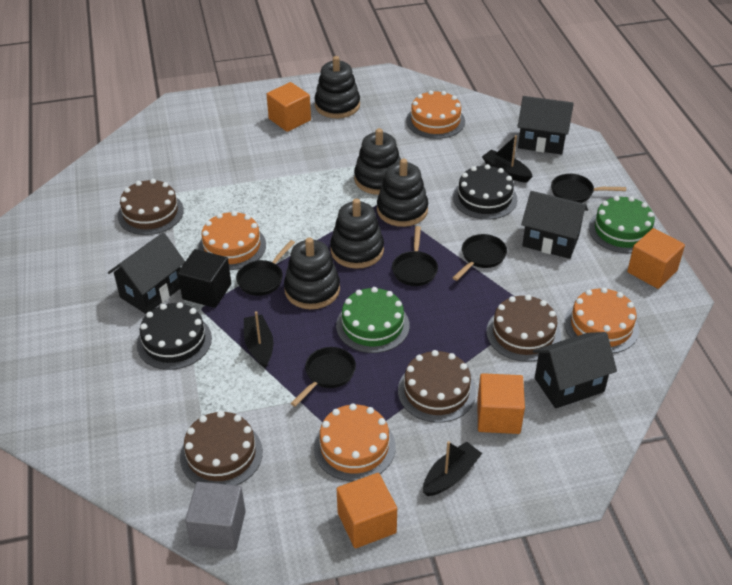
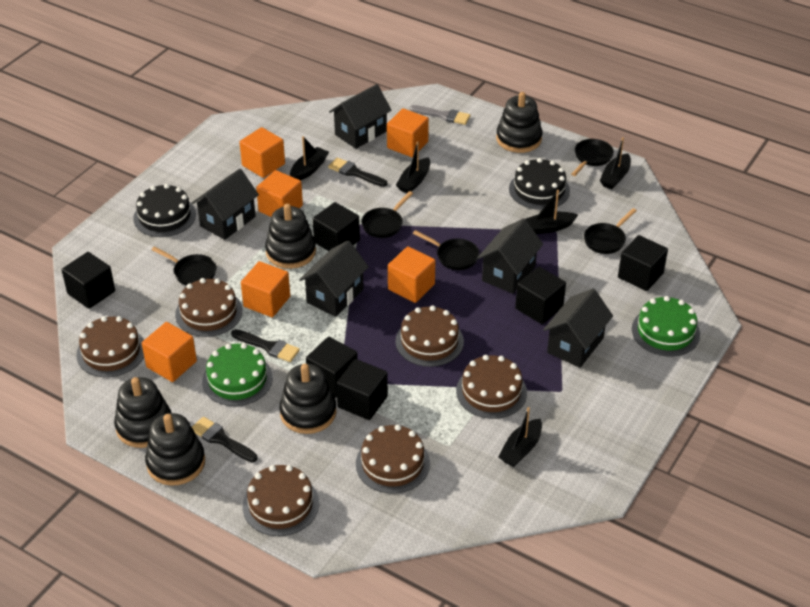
black boat: [244,311,273,368] [423,441,482,496] [482,135,533,183] = 3 -> [290,136,329,180] [396,141,430,193] [498,407,542,467] [526,190,578,234] [600,137,631,189] = 5
black brush: none = 0 -> [192,417,257,462] [231,329,300,362] [328,158,387,187] = 3
black cube: [177,249,231,308] = 1 -> [61,252,115,309] [306,337,358,398] [313,202,360,251] [336,359,388,420] [515,267,566,324] [618,235,668,291] = 6
black house: [108,233,185,314] [518,96,574,155] [521,191,588,259] [533,332,617,409] = 4 -> [192,169,259,240] [299,240,369,317] [329,84,391,149] [477,218,543,294] [543,289,613,368] = 5
brown cake: [118,179,184,235] [180,411,263,485] [398,350,476,423] [486,295,561,362] = 4 -> [76,316,144,377] [175,278,242,337] [243,465,319,536] [356,424,430,494] [395,306,464,367] [456,355,527,419] = 6
grey brush: none = 0 -> [410,105,470,125] = 1
grey cube: [185,482,246,550] = 1 -> none = 0
orange cake: [198,211,266,270] [314,403,396,481] [406,90,465,139] [564,287,639,353] = 4 -> none = 0
orange cube: [267,82,311,132] [337,473,397,548] [477,373,525,434] [627,228,685,289] = 4 -> [142,322,197,382] [240,127,285,178] [241,261,290,317] [256,170,303,217] [387,108,429,157] [388,246,435,303] = 6

